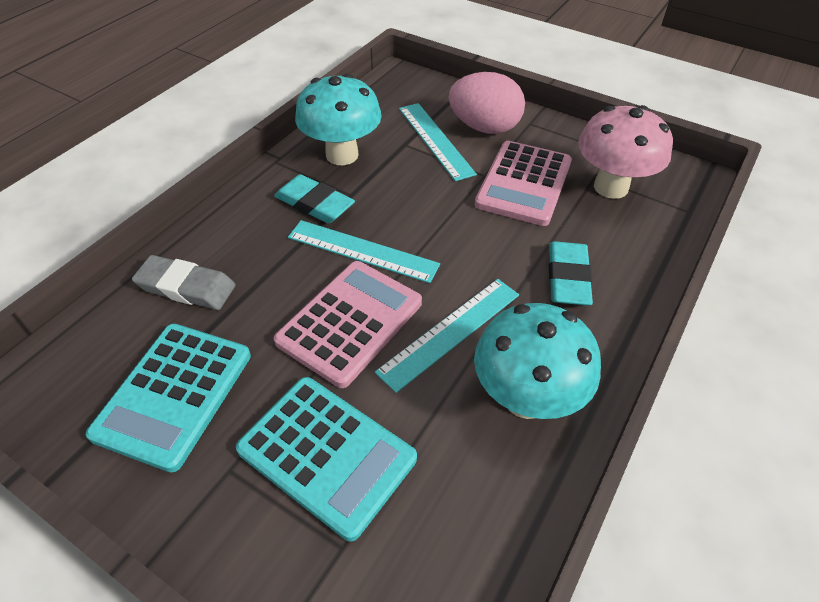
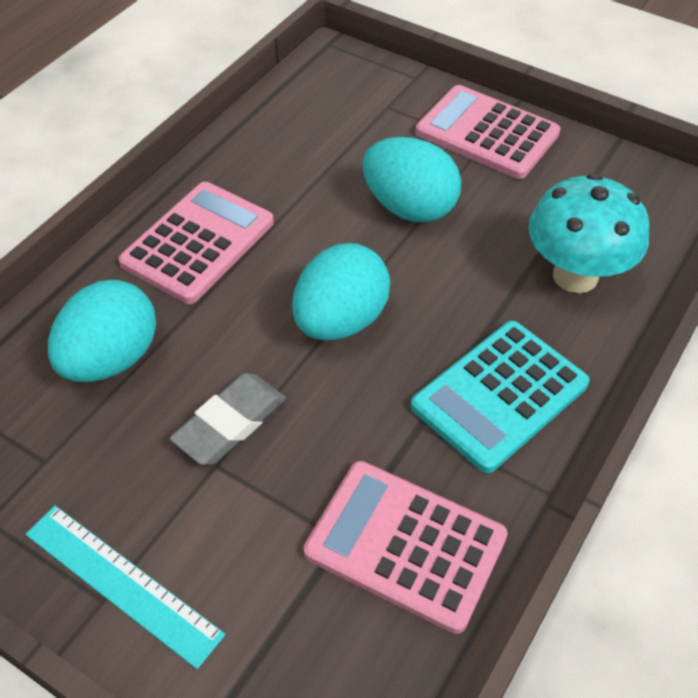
pink calculator: [274,261,422,388] [475,141,572,226] = 2 -> [118,182,274,304] [304,461,508,634] [416,85,560,179] = 3
pink egg: [448,72,525,134] = 1 -> none = 0
pink mushroom: [578,105,673,199] = 1 -> none = 0
turquoise calculator: [86,324,251,473] [236,377,417,541] = 2 -> [411,321,590,473] = 1
turquoise egg: none = 0 -> [48,280,156,382] [292,243,390,341] [363,137,461,222] = 3
turquoise eraser: [274,174,355,224] [549,241,593,306] = 2 -> none = 0
turquoise mushroom: [295,74,382,165] [474,303,601,419] = 2 -> [529,173,649,293] = 1
turquoise ruler: [288,220,440,283] [375,279,519,393] [399,103,477,181] = 3 -> [26,506,225,669] = 1

